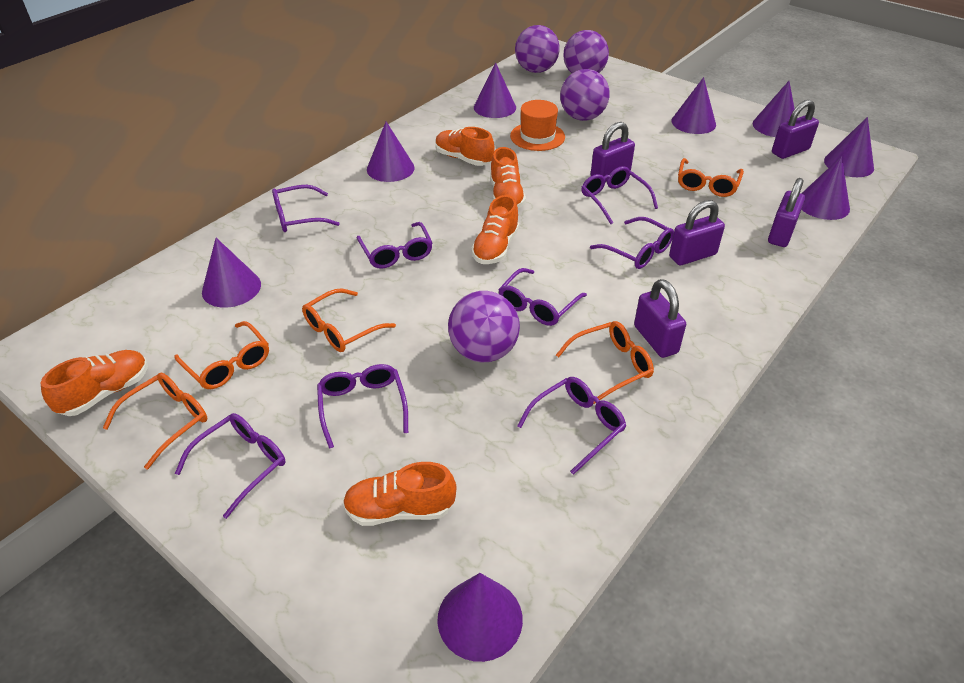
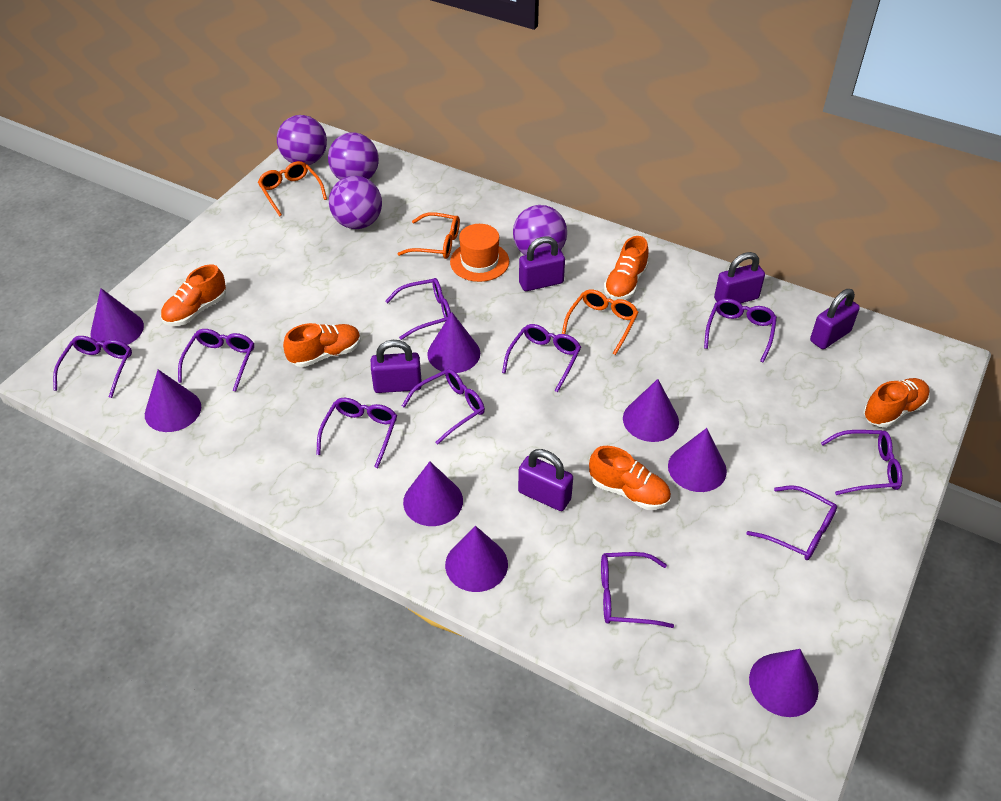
orange glasses: [103,373,207,470] [174,321,269,389] [302,288,396,352] [556,321,654,404] [678,158,744,197] = 5 -> [258,161,327,216] [397,212,460,259] [562,289,639,355] = 3
purple glasses: [175,413,286,519] [272,185,340,232] [317,364,408,449] [357,222,432,269] [498,268,587,326] [517,377,626,475] [582,166,658,224] [590,217,674,269] = 8 -> [53,336,132,398] [178,329,254,392] [316,398,397,468] [386,278,451,340] [402,369,485,445] [502,324,581,392] [601,552,674,628] [704,299,777,363] [746,485,837,560] [821,430,903,495] = 10

